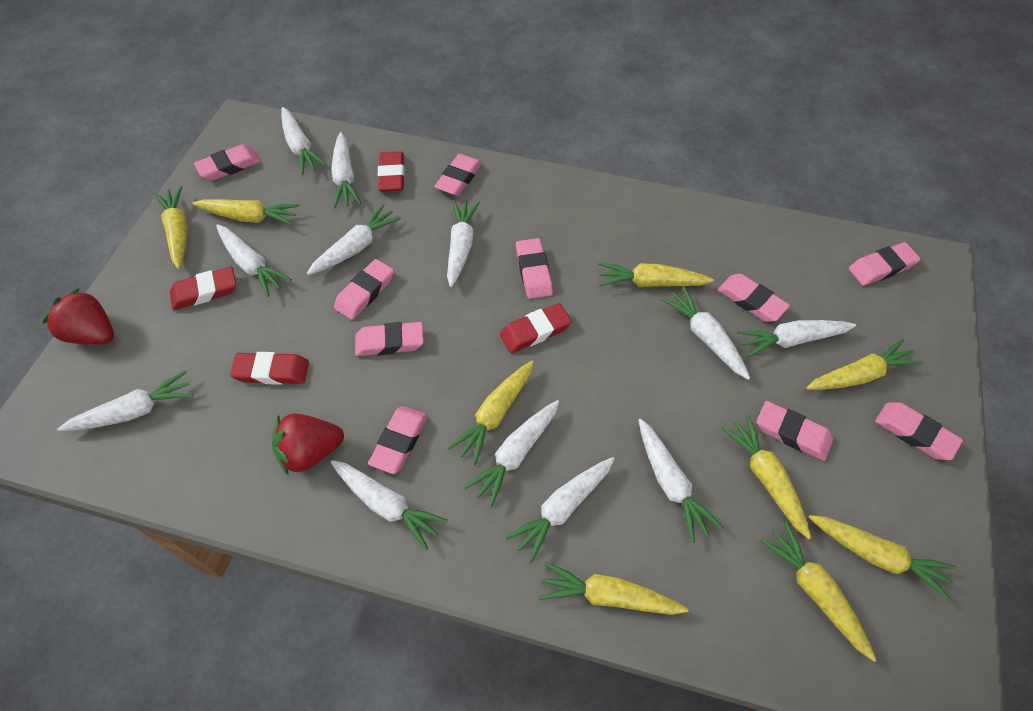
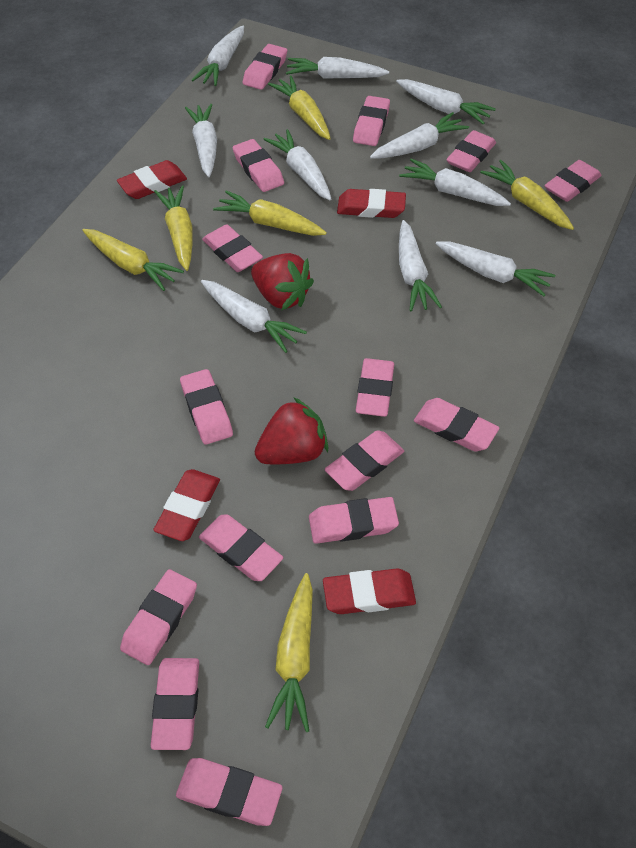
pink eraser: [194,144,260,181] [334,259,394,320] [355,322,424,356] [368,406,427,474] [434,154,482,196] [516,238,553,299] [718,274,790,322] [757,401,833,461] [849,242,920,286] [875,402,963,460] = 10 -> [120,569,197,665] [151,658,199,750] [176,758,283,826] [180,369,233,445] [199,514,283,581] [202,225,263,272] [233,139,284,192] [242,44,287,90] [309,497,399,544] [325,430,404,491] [353,96,390,146] [356,358,394,417] [414,398,499,451] [446,130,496,172] [545,160,602,202] = 15
white carrot: [57,371,193,431] [216,224,292,297] [281,107,327,175] [307,204,402,275] [331,132,361,208] [331,460,448,550] [447,200,480,287] [464,400,559,507] [505,457,614,563] [639,419,723,543] [661,286,750,380] [737,320,856,358] = 12 -> [185,104,217,177] [192,26,244,86] [201,280,307,353] [263,129,331,200] [286,57,389,79] [370,112,469,158] [396,79,496,124] [399,158,511,206] [399,220,442,312] [436,242,555,296] = 10
yellow carrot: [154,186,188,269] [192,199,300,225] [448,361,534,465] [539,562,689,615] [599,262,714,287] [721,415,811,539] [759,522,877,662] [806,339,922,390] [809,515,957,600] = 9 -> [82,229,184,291] [154,185,192,271] [213,191,327,236] [265,573,313,732] [268,75,331,140] [480,160,574,230] = 6

